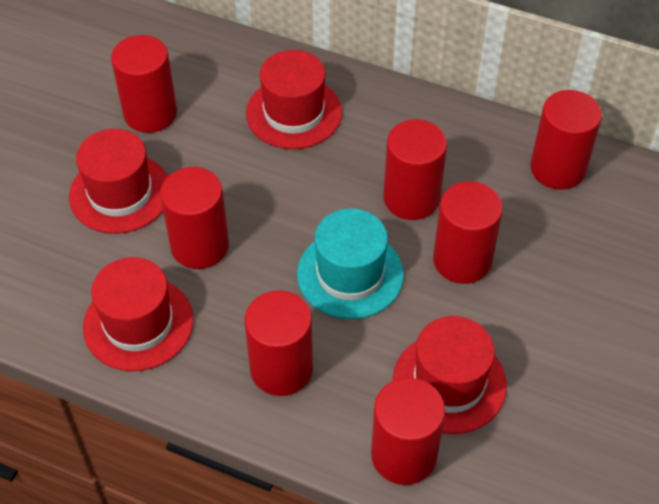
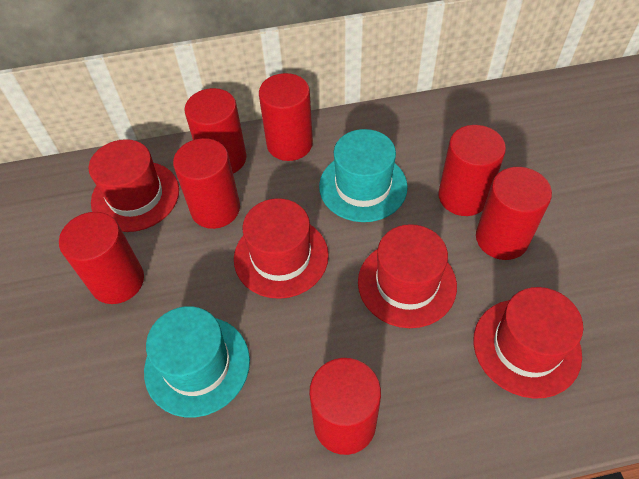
turquoise hat: [297,209,404,319] = 1 -> [144,306,250,417] [319,129,408,222] = 2

